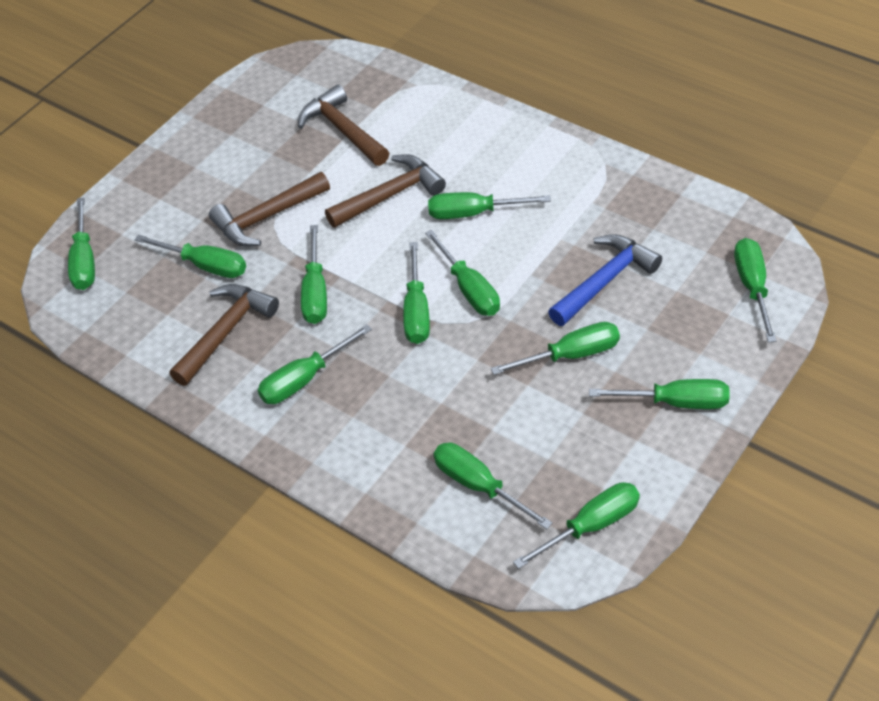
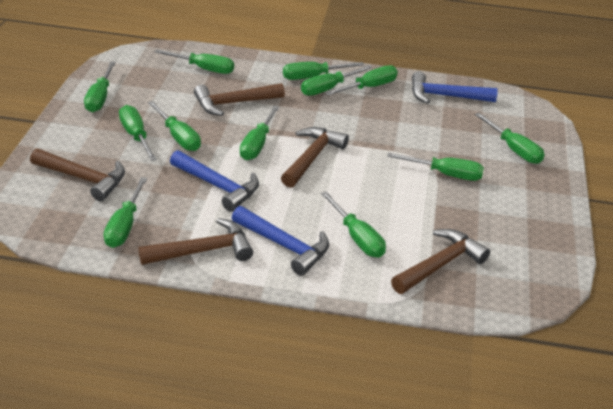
blue hammer: [548,234,662,326] = 1 -> [170,150,259,212] [232,206,329,276] [412,71,498,104] = 3
brown hammer: [169,284,279,386] [209,172,330,247] [298,85,389,166] [325,154,446,228] = 4 -> [30,149,125,201] [138,218,253,265] [194,83,285,116] [281,127,349,188] [391,229,490,294] = 5

